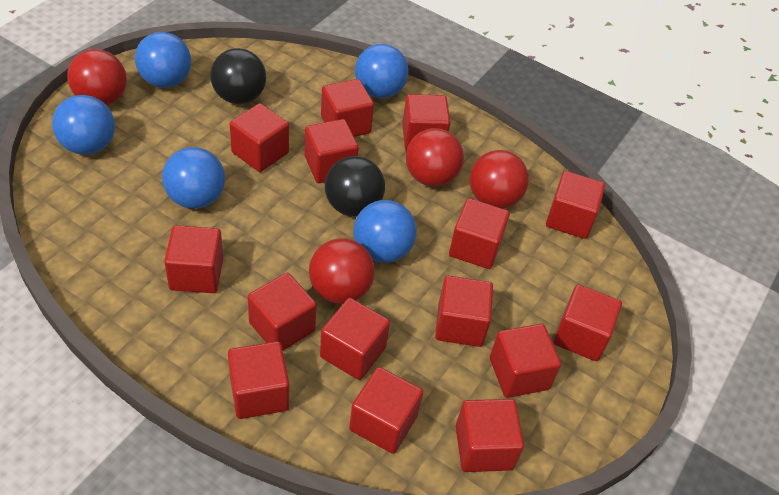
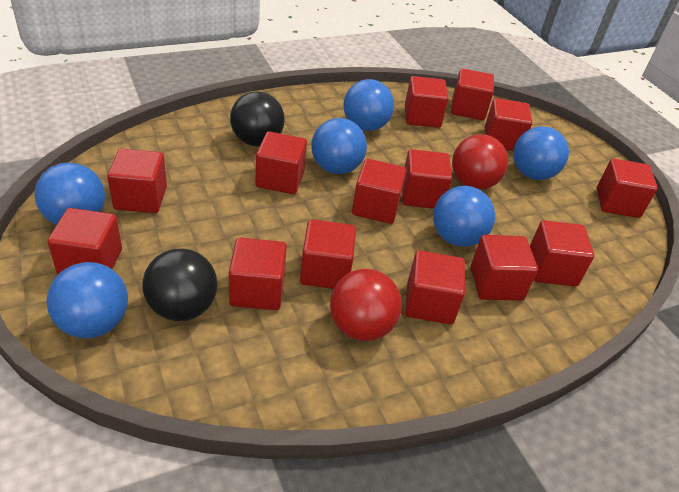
blue ball: [52,95,115,155] [135,32,191,88] [162,147,225,209] [354,200,417,263] [355,44,408,98] = 5 -> [35,163,105,225] [46,262,128,338] [312,118,367,174] [344,79,394,131] [433,186,495,247] [513,126,569,180] = 6
red ball: [67,49,127,105] [309,238,375,304] [406,128,464,187] [469,150,529,209] = 4 -> [330,269,402,341] [452,134,508,190] = 2
red cube: [164,225,223,293] [228,341,289,419] [230,103,289,172] [248,273,317,351] [305,119,359,183] [320,298,390,380] [321,79,374,137] [349,367,423,454] [402,94,450,150] [435,276,493,347] [449,198,510,269] [456,399,524,472] [490,324,561,398] [546,171,605,239] [553,284,622,361] = 15 -> [48,208,122,274] [107,149,167,213] [229,237,287,310] [255,131,307,194] [300,219,356,289] [352,159,406,224] [402,149,452,209] [405,76,449,128] [405,250,465,324] [451,69,494,120] [471,235,538,301] [485,98,532,151] [530,220,594,287] [597,158,658,218] = 14

